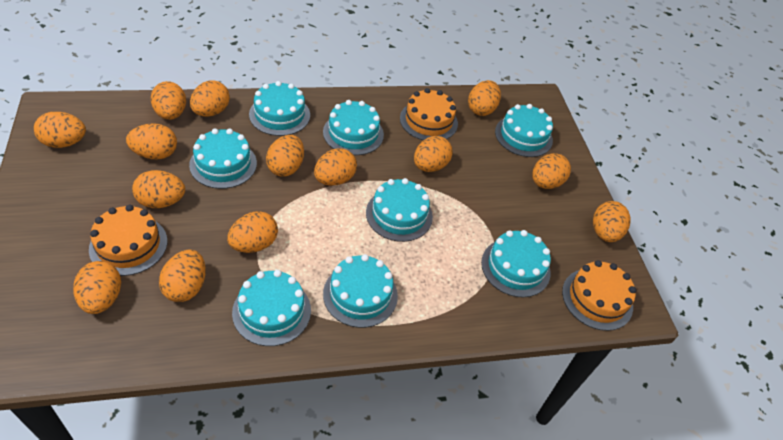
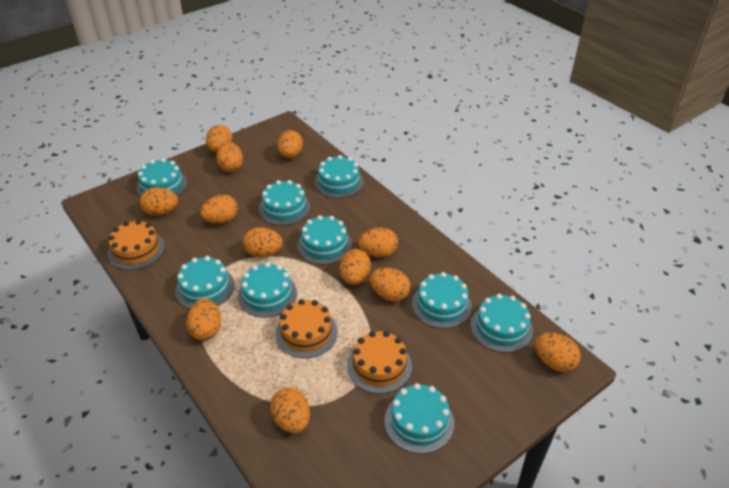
orange egg: [34,112,86,148] [73,261,121,314] [126,123,177,160] [132,170,185,208] [151,81,186,120] [159,250,206,302] [190,80,230,117] [227,211,278,253] [266,135,304,177] [314,148,357,185] [414,136,453,172] [468,80,501,116] [532,153,571,189] [593,201,631,242] = 14 -> [140,187,178,216] [186,299,221,341] [200,195,238,224] [206,125,232,152] [216,142,243,172] [243,227,283,257] [270,387,310,433] [277,130,303,158] [340,249,371,285] [358,228,398,257] [370,267,410,302] [535,333,581,372] = 12
turquoise cake: [189,129,257,189] [232,270,311,346] [249,81,310,136] [323,100,384,155] [323,254,398,328] [366,178,433,242] [481,230,551,297] [495,104,553,157] = 8 -> [136,158,188,197] [175,256,235,309] [238,262,297,318] [259,180,311,225] [297,215,352,265] [314,155,364,198] [384,383,454,454] [412,272,472,328] [471,294,533,353] = 9

